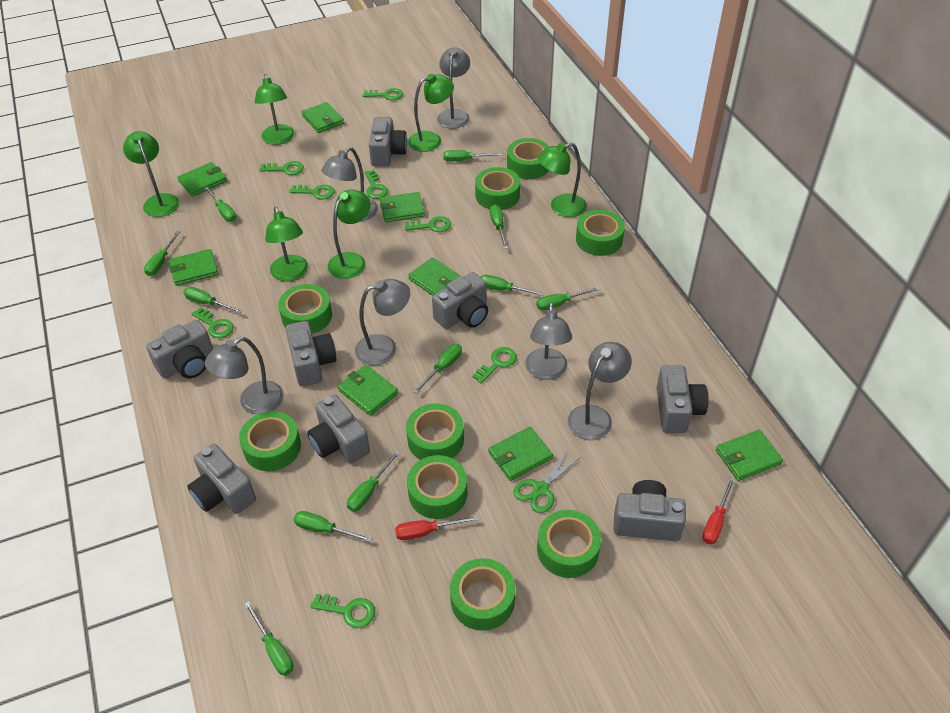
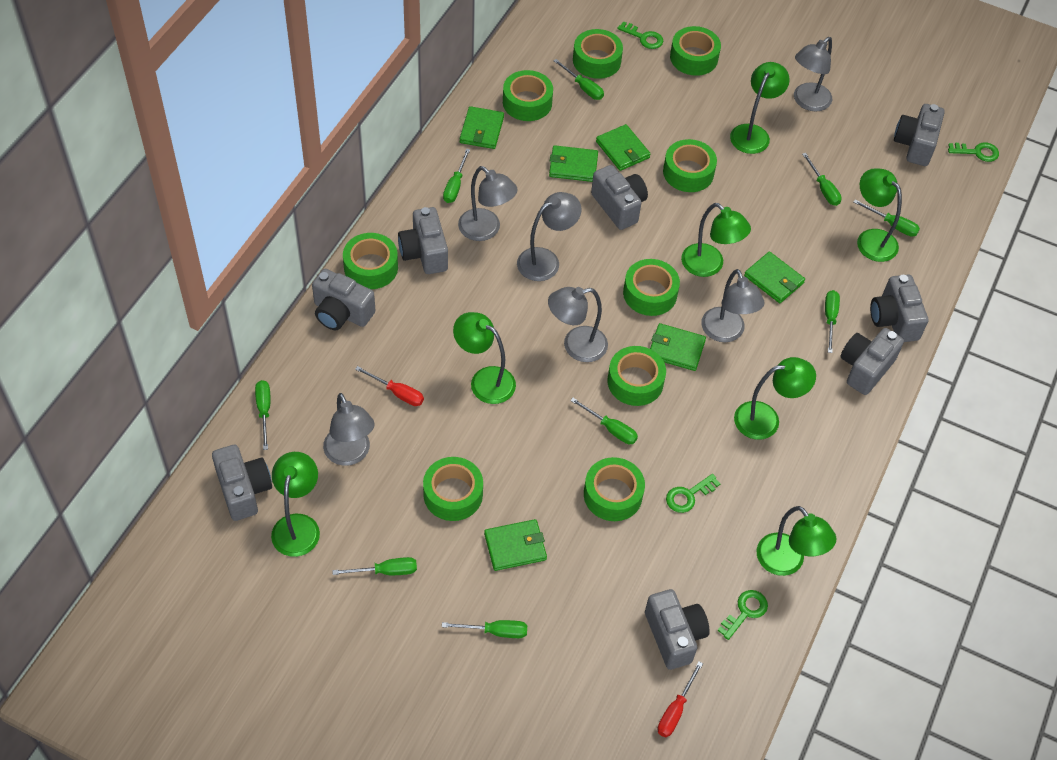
green key: [192,307,234,338] [259,161,304,175] [289,185,334,200] [310,594,375,628] [363,88,403,100] [364,170,388,199] [405,216,451,232] [473,347,517,384] = 8 -> [617,21,663,49] [666,474,720,513] [717,590,768,640] [948,142,999,162] = 4
green lamp: [123,131,179,217] [255,74,294,145] [265,206,308,281] [328,189,370,279] [408,74,454,152] [537,142,587,217] = 6 -> [271,452,320,557] [453,312,516,404] [681,203,751,277] [730,62,790,154] [734,357,816,440] [757,506,836,576] [857,168,902,262] = 7
green scissors: [514,450,581,513] = 1 -> none = 0
green screwdriver: [144,230,181,276] [183,287,242,313] [204,187,236,222] [244,601,293,676] [294,511,372,542] [347,450,400,512] [414,344,462,393] [443,150,502,161] [480,275,545,296] [490,205,508,249] [536,287,601,311] = 11 -> [255,380,270,450] [332,557,417,575] [442,620,527,638] [443,149,470,203] [553,59,604,100] [570,398,638,444] [802,153,842,206] [825,290,840,353] [854,199,920,237] = 9
green wallet: [169,249,218,286] [177,162,227,197] [302,102,344,133] [338,365,398,416] [380,192,425,222] [408,257,461,296] [488,427,553,481] [716,430,783,481] = 8 -> [460,106,504,149] [484,519,547,571] [549,145,598,182] [596,124,650,171] [650,323,706,371] [744,252,805,303] = 6

